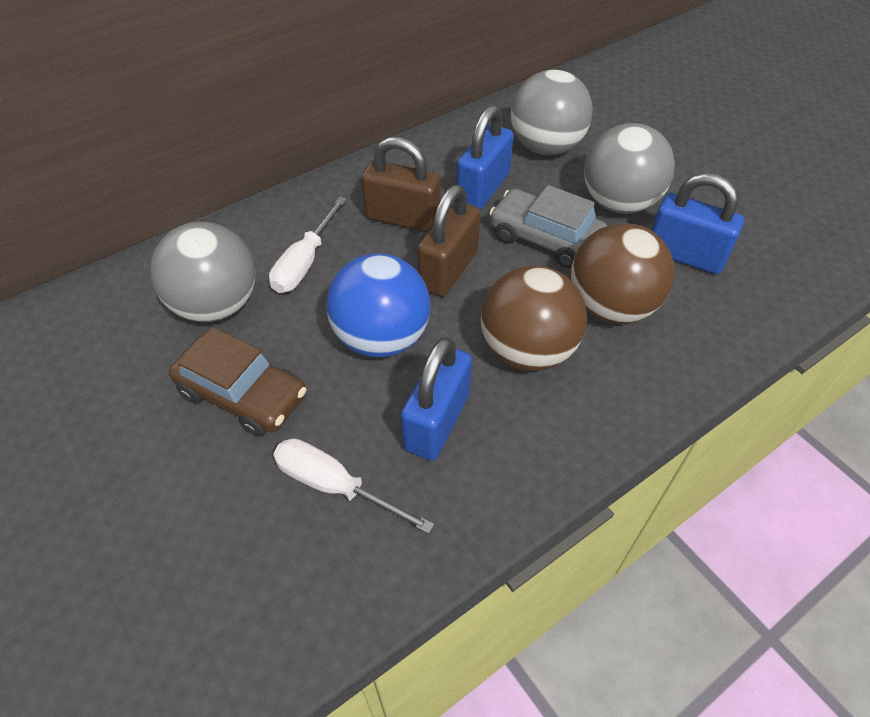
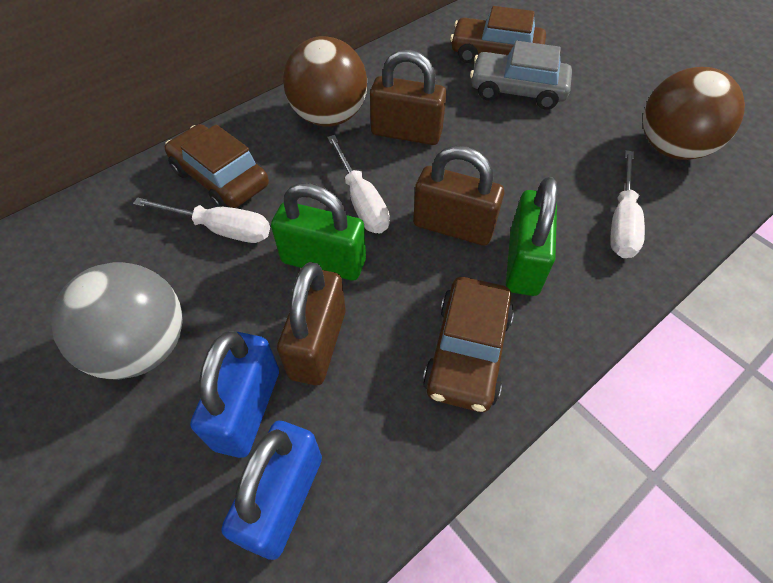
blue ball: [326,253,430,357] = 1 -> none = 0
blue padlock: [401,337,472,461] [456,105,514,210] [651,173,744,274] = 3 -> [190,331,279,458] [221,421,322,560] = 2
brown car: [169,327,307,437] = 1 -> [165,124,269,208] [423,277,514,412] [450,6,546,63] = 3
brown padlock: [361,137,441,232] [417,185,481,297] = 2 -> [277,262,346,385] [370,50,447,145] [413,146,504,246] = 3
green padlock: none = 0 -> [271,183,366,281] [506,177,558,296] = 2
grey ball: [150,222,255,322] [511,69,593,155] [584,123,675,214] = 3 -> [51,262,183,380] = 1
white screwdriver: [269,197,347,293] [273,438,434,534] = 2 -> [133,197,270,243] [327,135,390,233] [610,150,645,258] = 3

